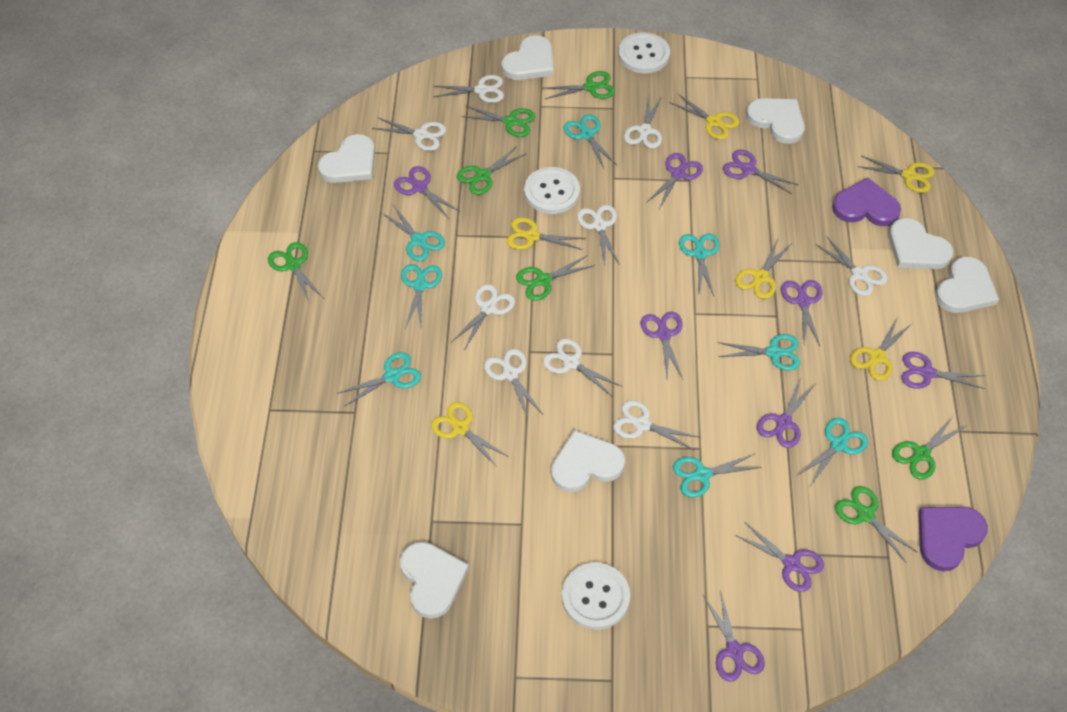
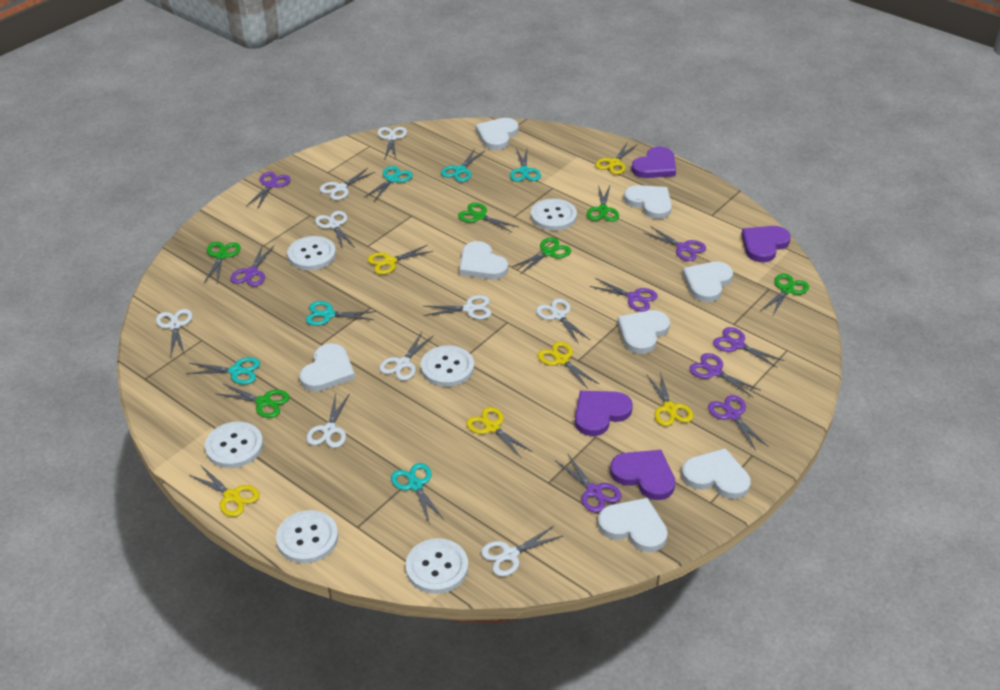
green scissors: [268,242,323,304] [457,146,527,195] [461,106,535,137] [516,255,595,301] [545,71,615,99] [835,486,918,562] [892,415,966,479] = 7 -> [204,242,241,283] [217,383,290,418] [458,203,519,233] [512,237,571,274] [587,185,619,222] [760,274,809,317] = 6
purple heart: [832,178,901,226] [918,506,988,571] = 2 -> [575,391,633,436] [610,450,675,500] [631,147,676,178] [741,226,791,262] = 4
purple scissors: [394,166,459,219] [640,312,683,379] [646,153,703,209] [703,590,765,682] [723,149,798,194] [735,522,824,592] [757,378,816,448] [781,280,823,346] [901,352,986,389] = 9 -> [230,244,274,286] [246,172,291,209] [555,453,621,513] [590,278,658,312] [644,227,706,261] [689,353,761,397] [708,395,769,451] [713,327,784,368] = 8
turquoise scissors: [337,352,421,407] [381,205,445,261] [401,264,442,328] [563,114,617,170] [673,453,762,498] [679,233,719,296] [718,334,800,371] [796,418,868,486] = 8 -> [186,357,260,384] [306,301,376,326] [364,166,413,201] [391,463,445,525] [441,149,485,182] [510,148,541,182] = 6
white button: [524,167,580,214] [562,562,630,630] [618,32,670,73] = 3 -> [205,422,263,468] [276,510,338,563] [287,236,336,270] [406,538,468,594] [421,345,474,387] [531,199,577,231] = 6
white heart: [318,134,375,183] [400,542,469,619] [502,35,553,80] [551,430,625,492] [746,98,805,144] [889,218,953,269] [935,257,999,313] = 7 -> [299,343,355,392] [459,241,508,279] [476,118,519,150] [597,498,668,552] [617,310,670,354] [624,185,672,219] [681,448,751,499] [682,262,733,302] = 8

